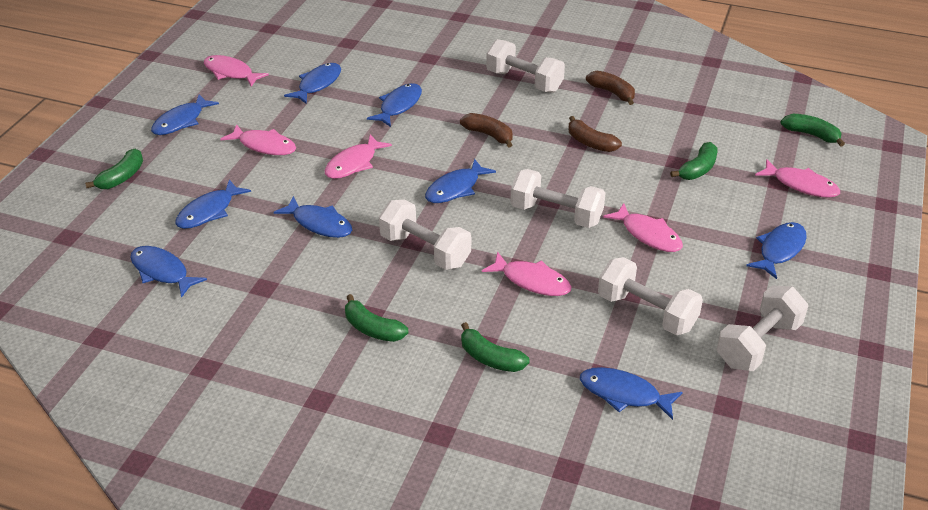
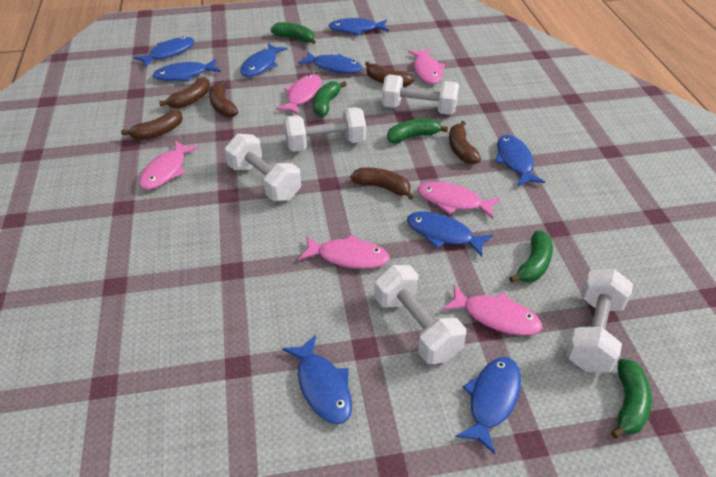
brown banana: [460,113,513,148] [568,116,622,152] [586,71,635,105] = 3 -> [121,110,183,140] [159,77,210,109] [209,81,238,117] [350,167,414,200] [365,62,415,87] [449,121,481,165] = 6

